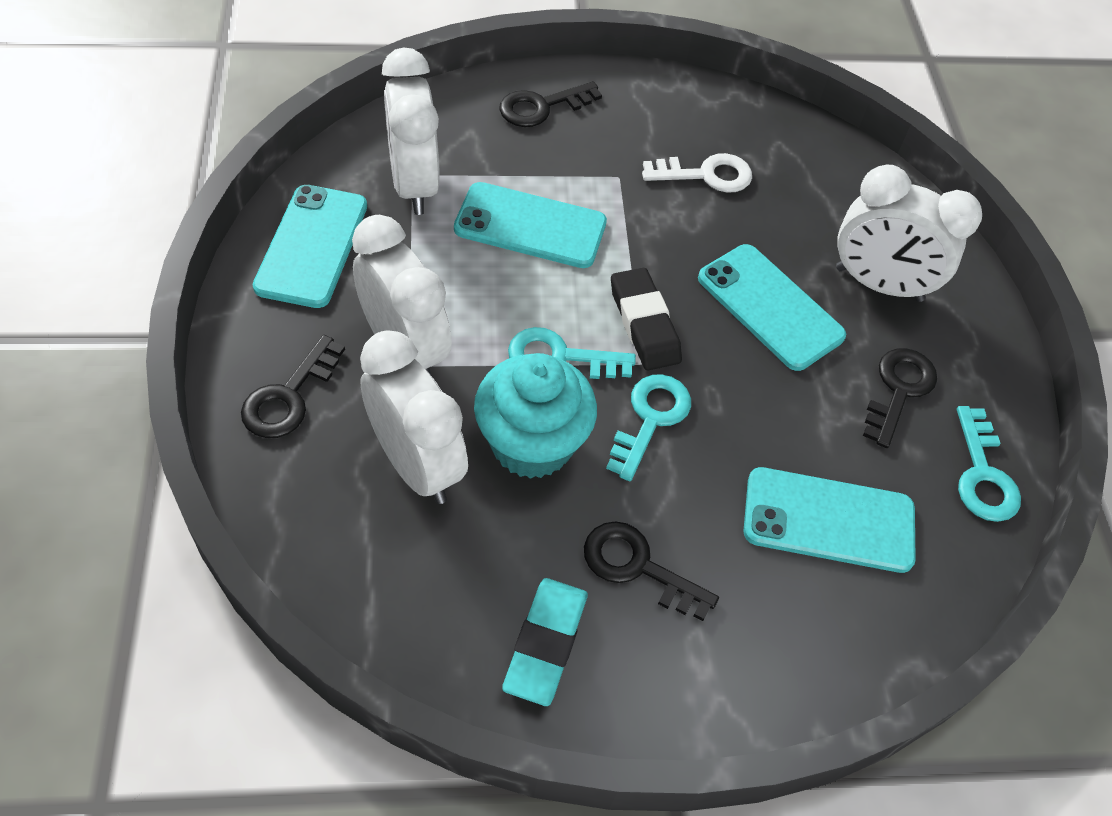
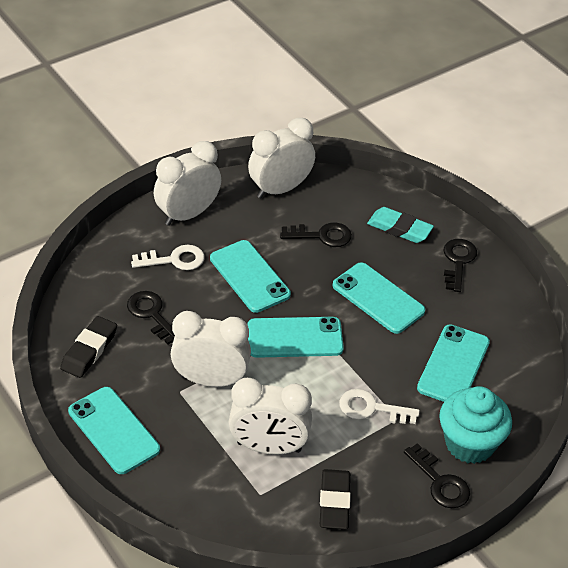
black eraser: [611,268,682,371] = 1 -> [60,316,117,378] [320,469,351,529] = 2
turquoise key: [508,327,636,379] [606,374,691,481] [957,406,1021,522] = 3 -> none = 0
turquoise phone: [253,185,367,308] [454,182,607,268] [698,244,846,371] [743,467,916,573] = 4 -> [68,387,160,474] [210,240,291,313] [248,317,344,358] [332,262,425,334] [417,324,490,402] = 5
white key: [642,153,752,193] = 1 -> [131,245,204,270] [339,389,420,424] = 2

